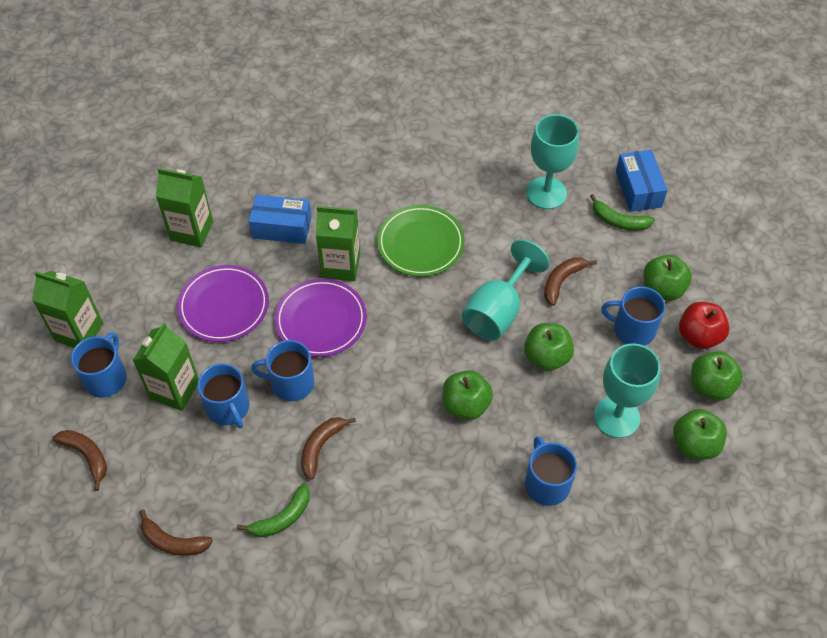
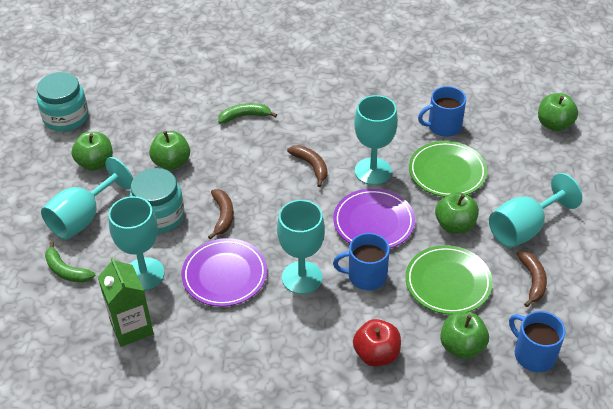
blue box: [249,195,312,244] [616,150,667,212] = 2 -> none = 0
blue mug: [71,332,127,398] [197,363,249,428] [251,340,314,401] [525,436,577,506] [601,286,665,346] = 5 -> [333,233,390,290] [418,86,466,137] [509,311,565,372] = 3
brown banana: [52,430,107,491] [139,509,213,556] [301,417,356,480] [544,257,597,306] = 4 -> [208,189,234,240] [287,145,327,187] [517,251,547,307] = 3
green carton: [32,271,103,348] [132,322,199,411] [156,168,213,247] [316,206,360,281] = 4 -> [98,256,154,347] = 1
green plate: [377,205,465,276] = 1 -> [405,245,493,315] [409,141,487,197] = 2
turquoise goblet: [462,239,550,341] [526,114,579,209] [594,343,661,438] = 3 -> [41,157,133,240] [108,196,164,290] [277,200,325,294] [354,95,398,185] [489,173,582,248] = 5
turquoise jar: none = 0 -> [37,72,89,131] [130,168,185,233] = 2

